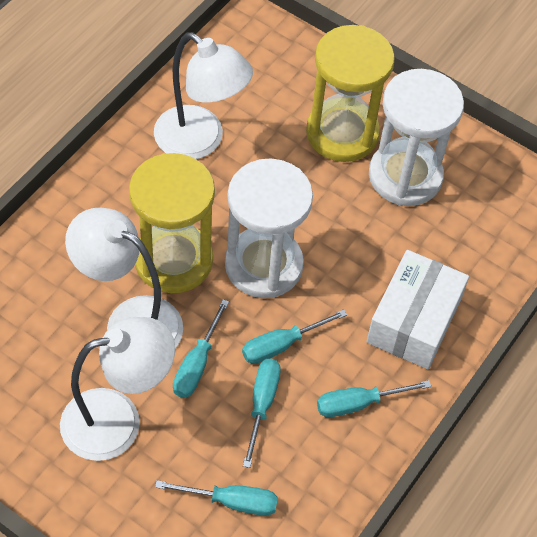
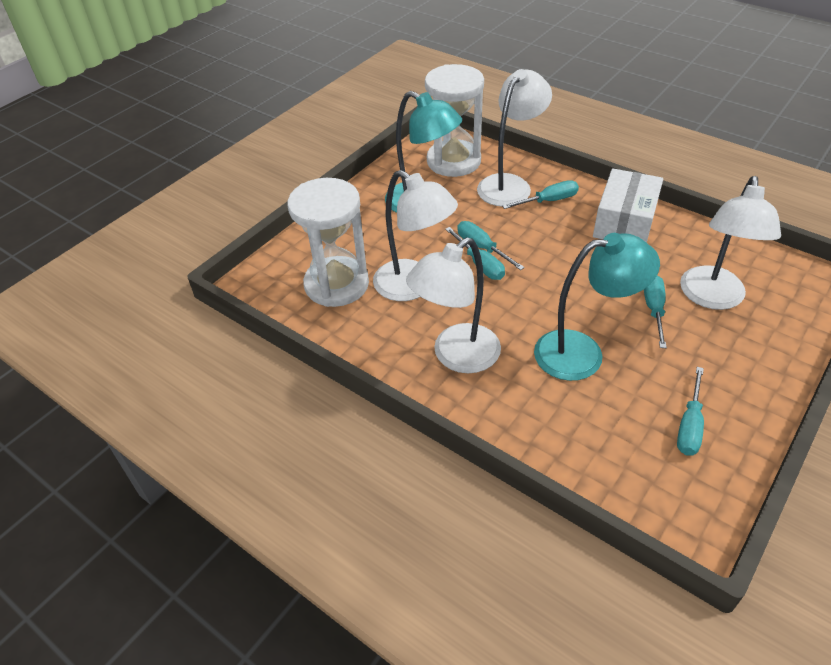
turquoise lamp: none = 0 -> [385,91,462,213] [534,233,660,381] = 2
white lamp: [60,317,175,461] [65,208,183,348] [154,32,253,159] = 3 -> [373,170,458,301] [406,237,501,373] [477,69,552,207] [680,176,781,310] = 4
yellow hourglass: [129,153,215,293] [306,25,395,162] = 2 -> none = 0

